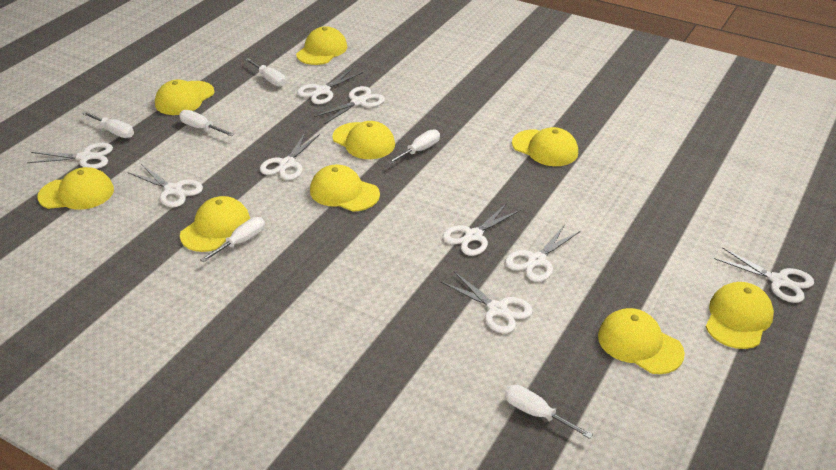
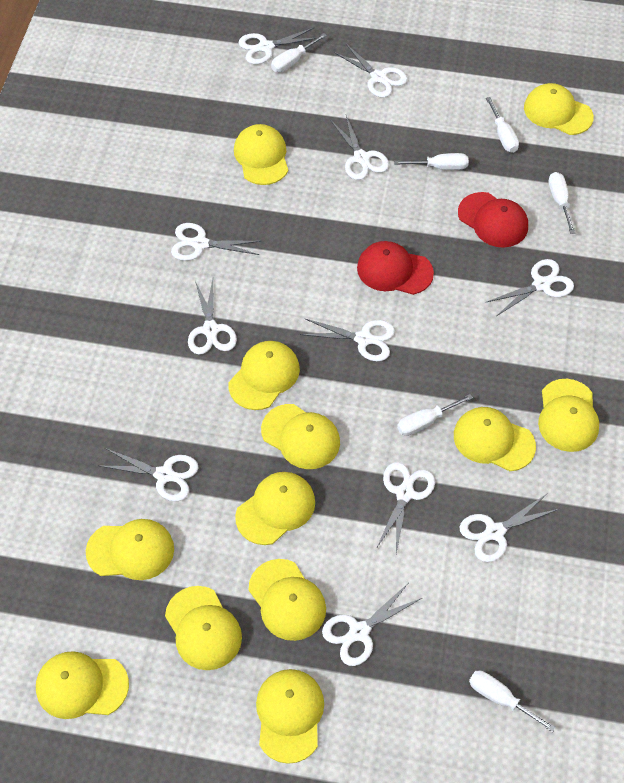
red cap: none = 0 -> [357,241,434,295] [458,192,528,248] = 2
white scissors: [27,143,113,169] [128,164,203,207] [260,133,320,180] [297,68,363,104] [314,86,385,124] [441,272,533,333] [443,203,521,256] [505,226,580,282] [714,247,814,303] = 9 -> [100,448,198,501] [171,223,261,261] [188,279,237,355] [239,27,316,64] [300,318,395,361] [322,584,422,666] [330,115,389,180] [334,43,407,98] [376,462,435,554] [460,494,559,562] [485,259,574,316] = 11
yellow cap: [37,167,114,210] [155,80,214,115] [180,196,250,252] [296,26,347,65] [310,164,380,212] [332,121,395,159] [512,127,578,166] [598,308,685,374] [706,282,774,349] = 9 -> [36,651,129,719] [86,519,174,580] [165,586,242,670] [229,341,300,410] [234,124,288,185] [235,472,315,545] [249,559,326,641] [256,669,324,764] [261,404,340,469] [454,407,536,471] [524,83,594,135] [538,379,599,452] = 12

